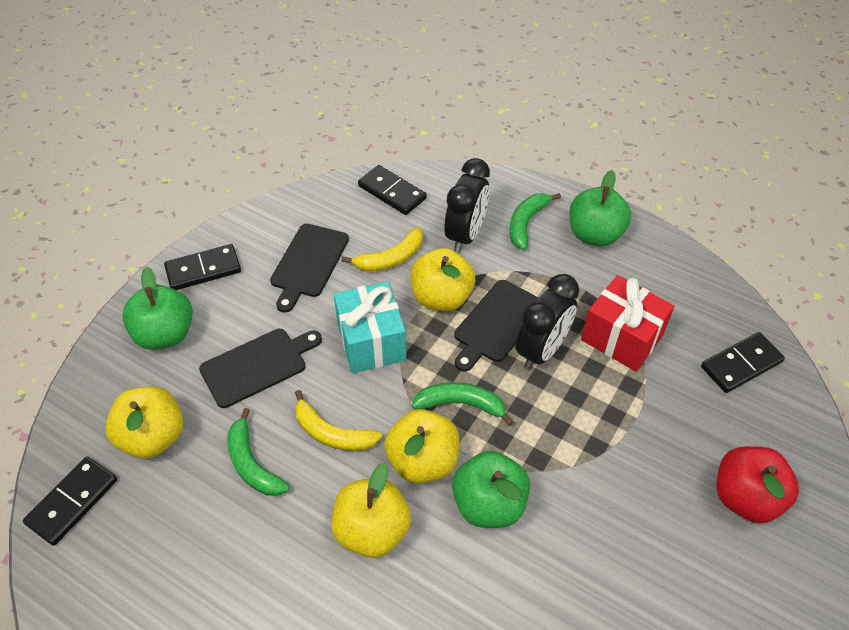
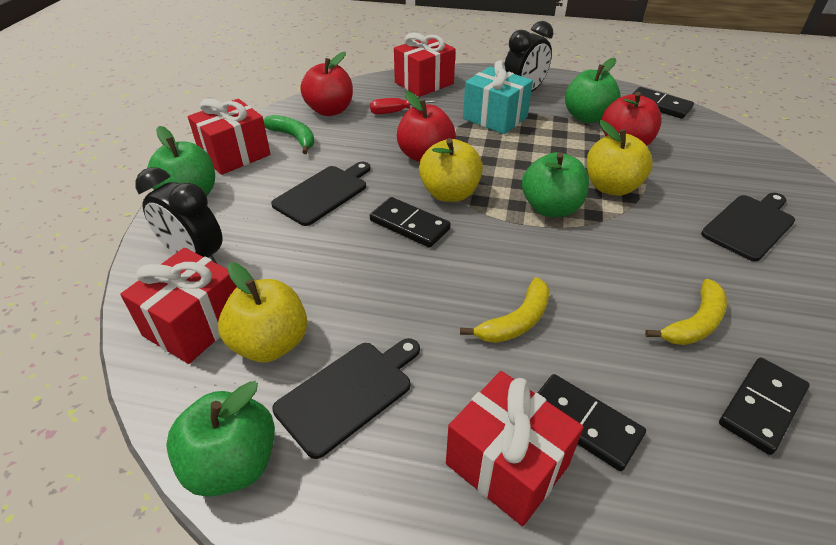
green apple: [122,267,193,350] [452,451,530,528] [569,170,631,247] = 3 -> [147,126,215,196] [166,381,275,497] [522,152,589,217] [565,58,621,123] = 4
green banana: [227,408,289,496] [412,382,513,426] [510,193,561,250] = 3 -> [263,115,314,154] = 1
red apple: [717,446,799,523] = 1 -> [300,52,353,116] [397,91,455,162] [602,92,662,146] = 3
red gift: [581,275,674,371] = 1 -> [120,248,237,364] [188,98,271,175] [394,33,456,97] [446,371,584,526] = 4
red screwdriver: none = 0 -> [370,98,438,114] = 1
yellow apple: [105,386,183,459] [331,463,411,558] [384,409,459,483] [411,248,475,311] = 4 -> [218,262,307,362] [419,138,483,202] [587,120,653,196] = 3

